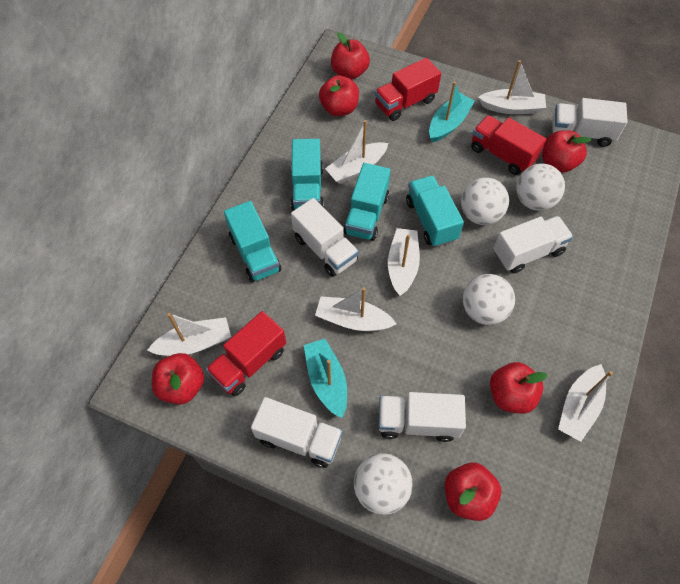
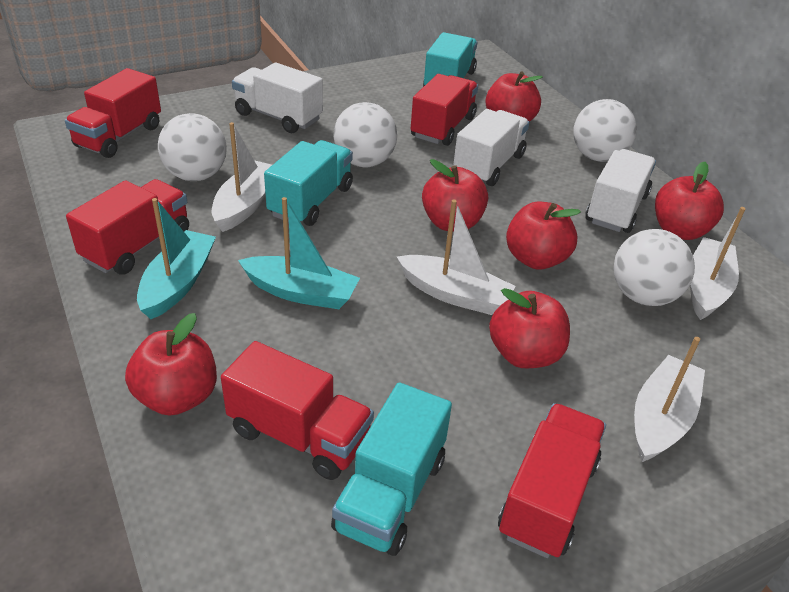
red truck: [206,311,286,396] [375,58,441,121] [471,115,546,175] = 3 -> [65,68,161,158] [66,179,189,275] [221,341,374,480] [411,74,478,146] [498,403,606,558] = 5
turquoise truck: [224,201,281,282] [291,139,324,211] [344,163,390,241] [406,175,464,247] = 4 -> [264,140,353,226] [331,382,452,556] [423,32,477,87] = 3
white boat: [147,313,231,356] [315,287,397,331] [325,120,388,184] [388,228,420,296] [478,60,546,114] [558,364,613,442] = 6 -> [212,122,272,232] [397,199,516,315] [634,337,705,462] [690,207,746,320] = 4
white truck: [251,397,343,468] [291,198,359,277] [379,392,466,442] [493,216,573,274] [553,98,628,147] = 5 -> [232,62,323,133] [453,109,529,186] [585,149,656,233] = 3

